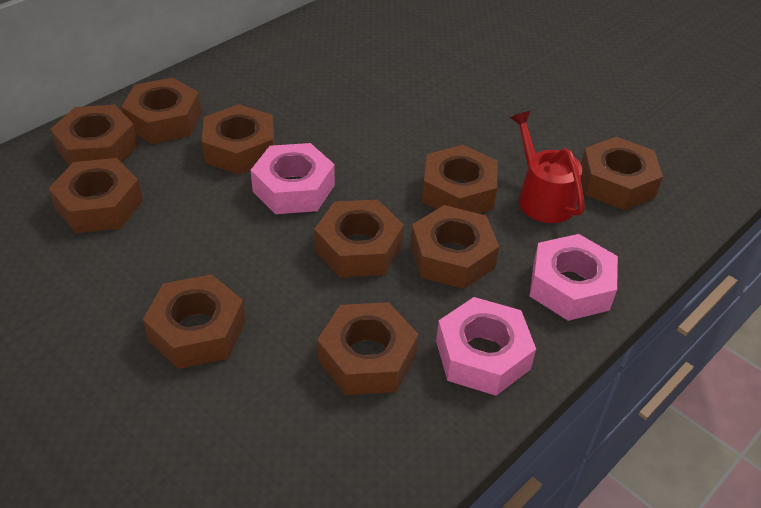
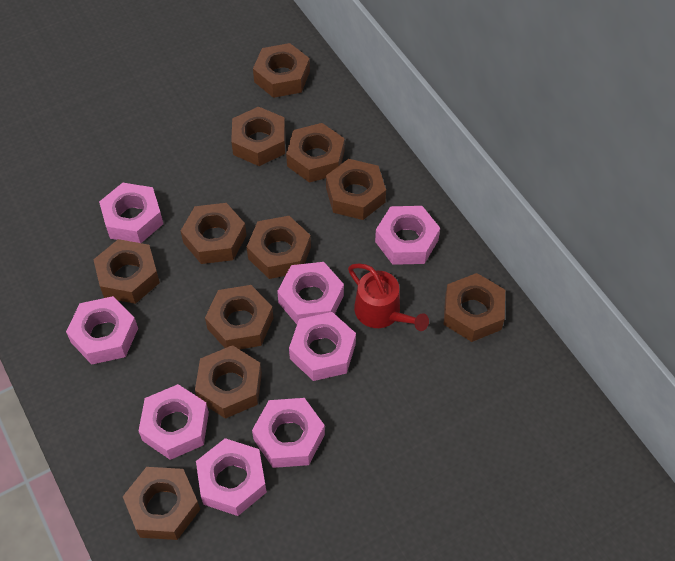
brown nut: [48,158,143,233] [50,105,138,166] [121,78,202,144] [143,274,246,369] [202,104,274,175] [314,200,404,277] [317,302,419,395] [410,205,499,289] [422,145,498,213] [581,137,663,210] = 10 -> [93,239,160,304] [123,467,200,540] [181,203,247,264] [195,345,262,419] [205,285,273,349] [231,106,285,166] [247,216,311,279] [253,43,310,98] [286,123,345,183] [326,159,386,220] [443,273,505,342] = 11
pink nut: [250,143,335,214] [436,297,536,396] [530,234,618,321] = 3 -> [66,296,138,365] [99,183,163,243] [138,384,209,460] [196,438,267,516] [252,398,325,468] [277,262,344,324] [289,312,356,381] [375,206,440,265] = 8

